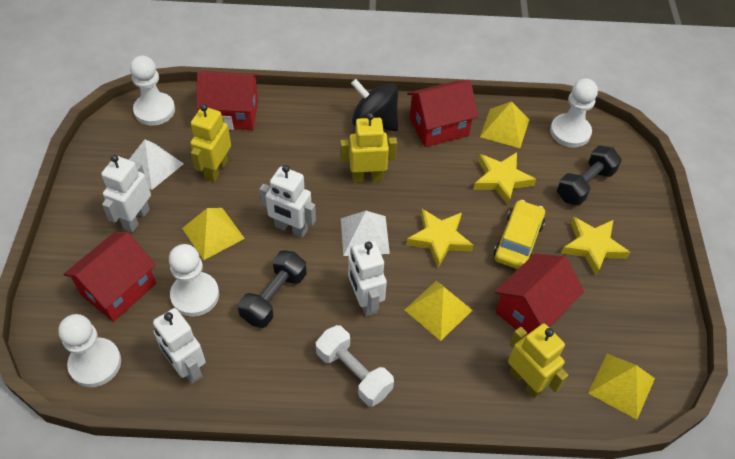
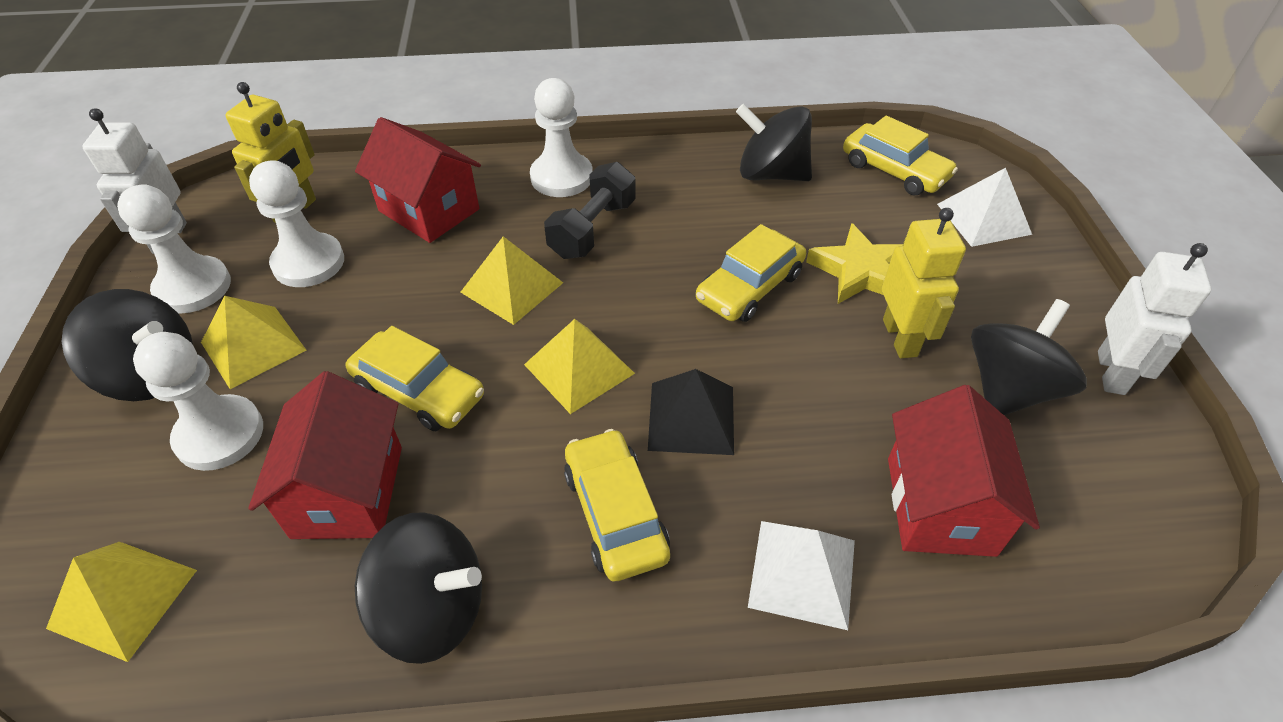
black dumbbell: [238,250,306,328] [557,146,622,206] = 2 -> [544,162,636,259] = 1
black pyramid: none = 0 -> [648,369,734,455] = 1
black spinning top: [351,79,398,131] = 1 -> [62,289,193,401] [355,512,482,664] [736,104,812,181] [971,299,1087,415] = 4
red house: [63,232,156,322] [196,71,259,130] [407,81,478,147] [494,254,584,335] = 4 -> [248,371,402,539] [355,117,481,243] [888,385,1040,557] = 3
white dumbbell: [316,325,394,407] = 1 -> none = 0
white robot: [101,155,151,232] [153,308,206,384] [259,165,316,238] [348,241,387,316] = 4 -> [82,108,187,254] [1098,243,1212,395] = 2
yellow car: [494,200,545,269] = 1 -> [345,326,484,431] [564,429,670,582] [696,224,806,322] [843,116,958,195] = 4
yellow robot: [190,104,231,182] [340,113,397,183] [508,324,568,398] = 3 -> [226,82,316,223] [882,208,966,358] = 2
yellow star: [406,209,473,267] [473,152,536,206] [561,217,630,276] = 3 -> [806,223,903,304] = 1

